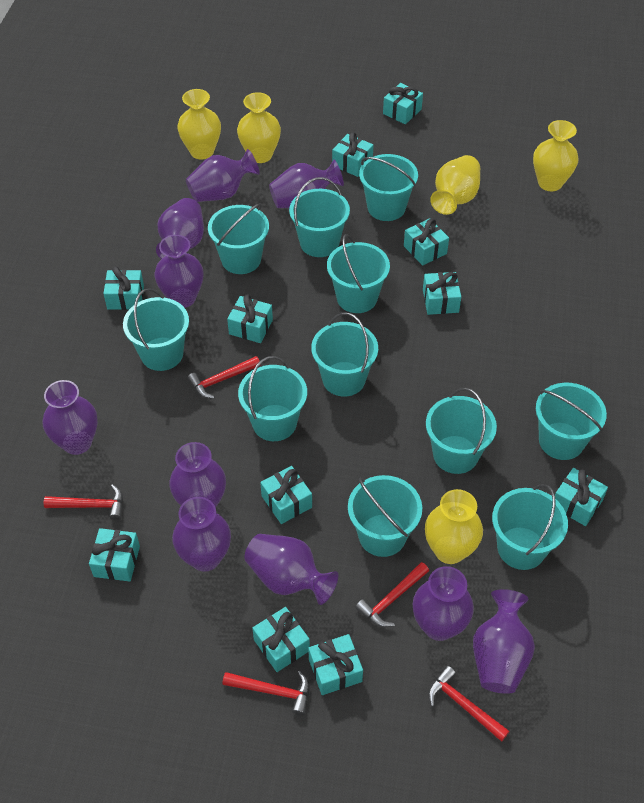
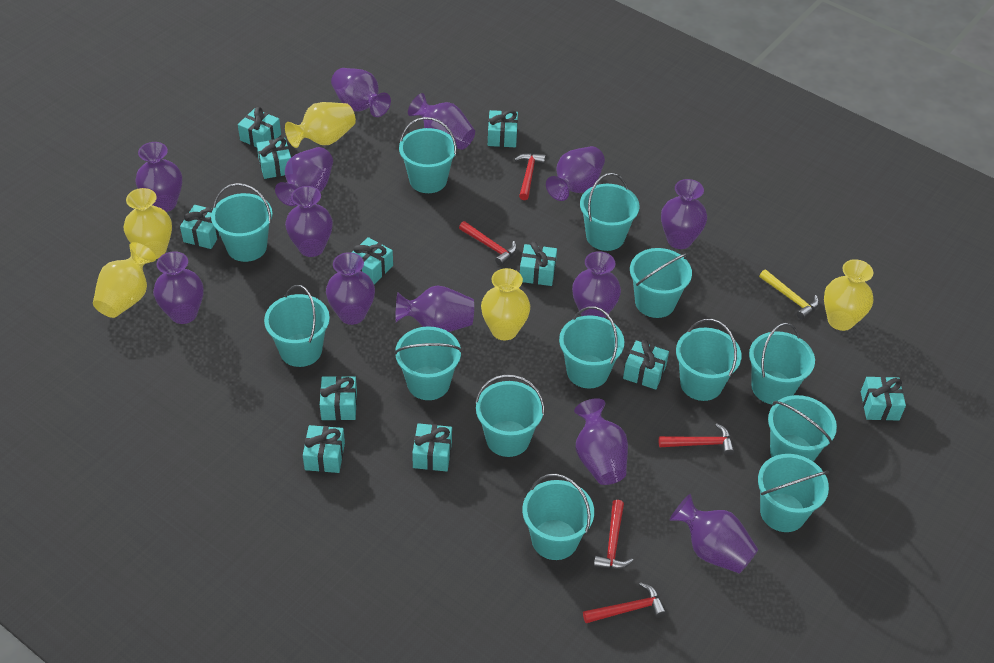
purple vase: [42,380,98,455] [155,235,204,308] [156,198,204,259] [169,442,226,508] [172,497,231,572] [186,149,260,202] [244,534,338,605] [269,160,344,208] [413,566,474,641] [473,589,535,694] = 10 -> [135,142,182,212] [153,251,204,324] [275,147,333,206] [285,186,333,257] [326,252,375,325] [331,68,391,117] [395,285,474,332] [408,93,475,150] [546,146,605,201] [572,251,621,318] [574,398,628,485] [661,179,707,249] [670,494,758,574] = 13
turquoise bucket: [123,288,189,371] [208,203,269,274] [238,356,307,441] [289,177,350,257] [311,312,378,397] [327,234,390,313] [348,475,422,557] [359,154,418,221] [426,388,497,474] [492,484,568,570] [536,383,607,460] = 11 -> [211,183,273,262] [264,285,330,367] [394,326,462,400] [399,117,457,193] [475,374,545,457] [522,474,594,560] [559,306,624,389] [580,173,640,251] [630,248,692,318] [676,319,742,401] [749,323,815,405] [758,454,829,532] [768,395,837,462] = 13
yellow hammer: none = 0 -> [759,269,819,320] = 1

